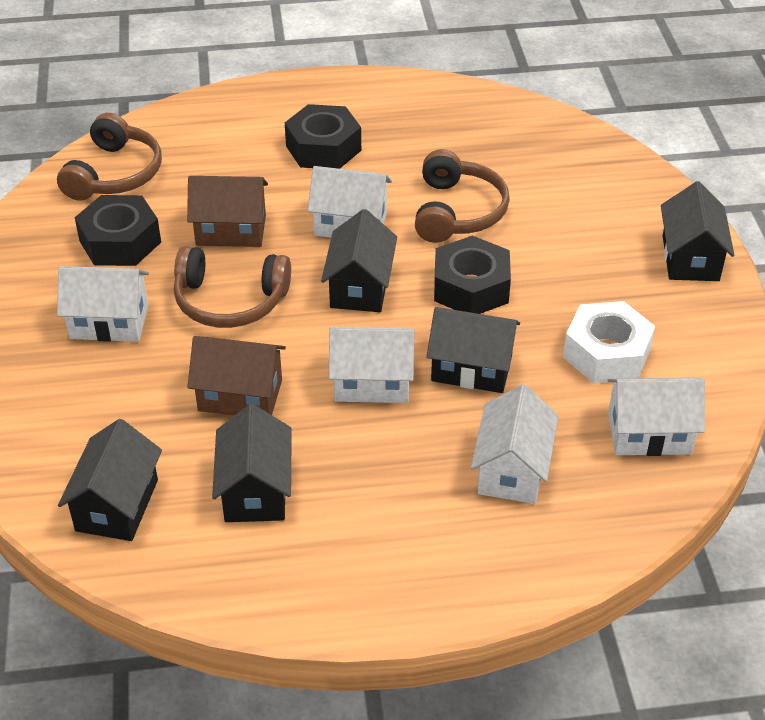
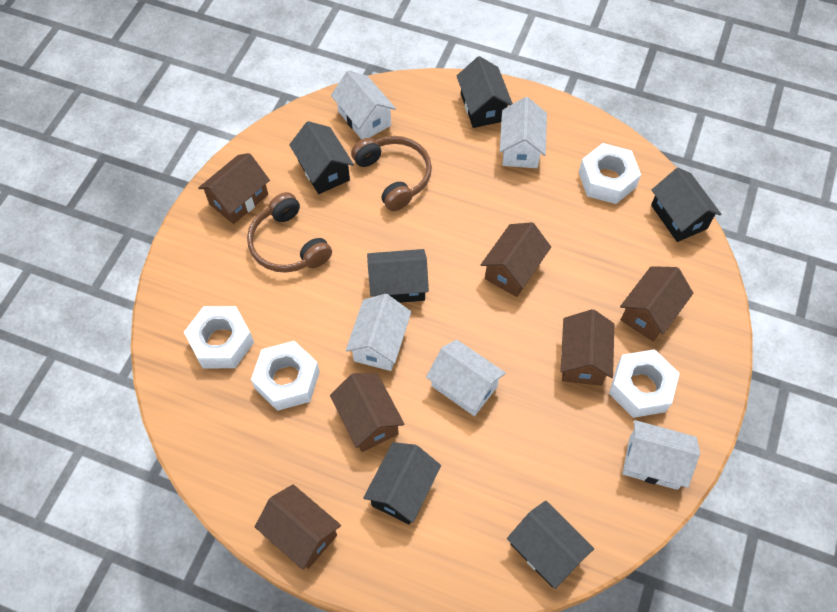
black house: [58,419,162,541] [212,404,292,522] [321,209,397,312] [426,307,520,393] [661,181,734,281] = 5 -> [289,121,354,194] [363,442,441,525] [367,249,429,303] [457,56,513,128] [507,501,594,589] [651,168,721,242] = 6
black nut: [75,195,161,266] [285,104,361,169] [434,235,511,314] = 3 -> none = 0
brown headphones: [57,113,162,201] [174,246,291,328] [415,149,510,243] = 3 -> [247,192,332,273] [351,136,432,211] = 2
brown house: [187,176,268,247] [188,336,286,416] = 2 -> [198,153,270,224] [255,484,341,570] [330,373,404,452] [481,222,551,297] [560,309,614,386] [620,266,693,341] = 6
white nut: [563,301,655,384] = 1 -> [184,306,254,368] [251,341,320,411] [579,143,641,204] [609,349,680,418] = 4

